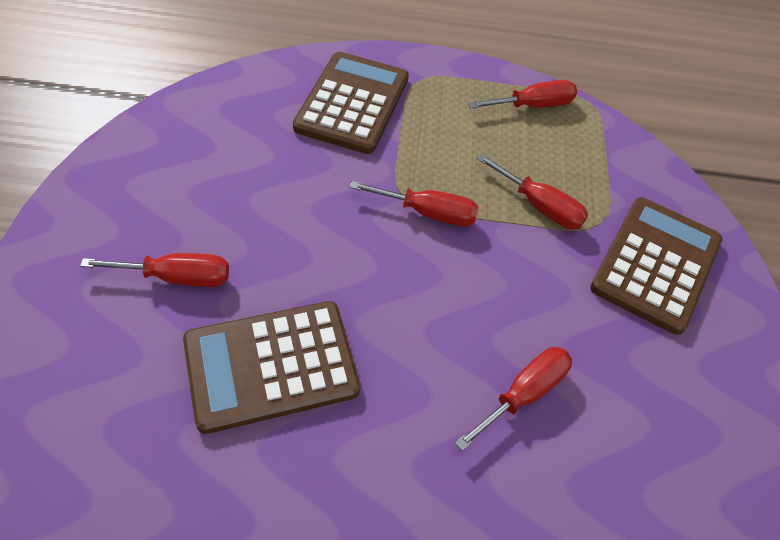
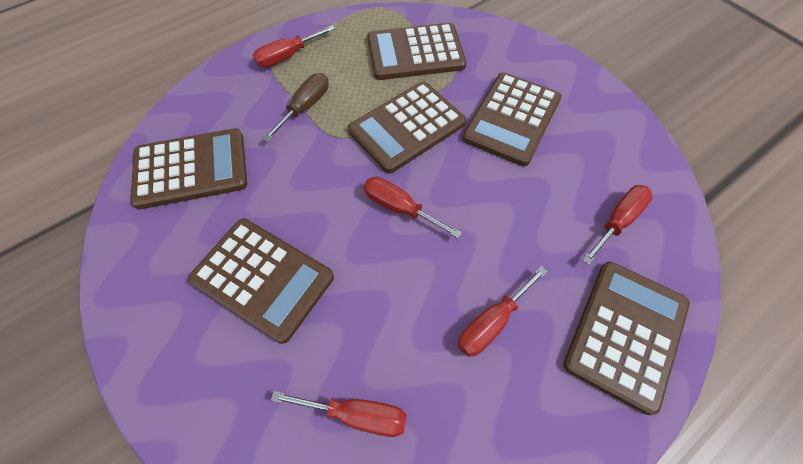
brown calculator: [183,301,360,434] [293,51,409,154] [590,197,723,335] = 3 -> [131,128,247,209] [188,219,334,344] [348,82,466,173] [367,23,467,80] [462,72,562,166] [563,262,690,415] = 6
brown screwdriver: none = 0 -> [262,73,329,142] = 1

